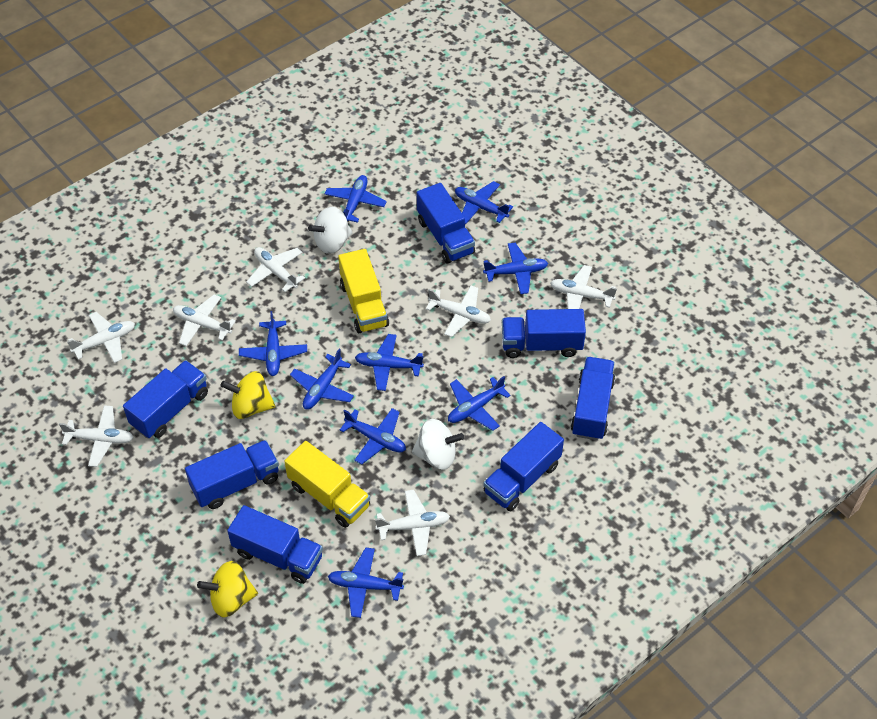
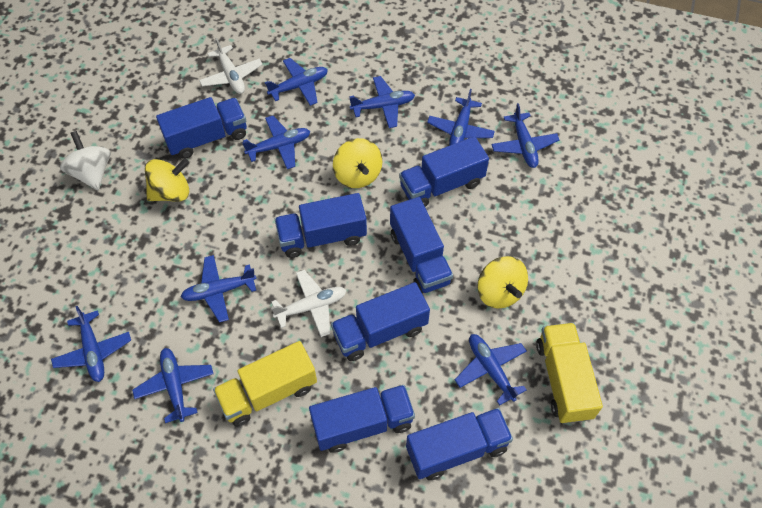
white plane: [59,405,134,467] [67,312,135,363] [173,294,236,346] [246,247,305,292] [375,490,450,556] [426,286,491,337] [550,265,617,309] = 7 -> [199,38,263,94] [271,270,346,337] = 2
white spinning top: [308,207,353,254] [412,419,464,470] = 2 -> [60,131,111,190] = 1
yellow spinning top: [197,561,258,617] [221,371,275,419] = 2 -> [145,158,189,202] [333,138,383,188] [477,256,528,309] = 3

